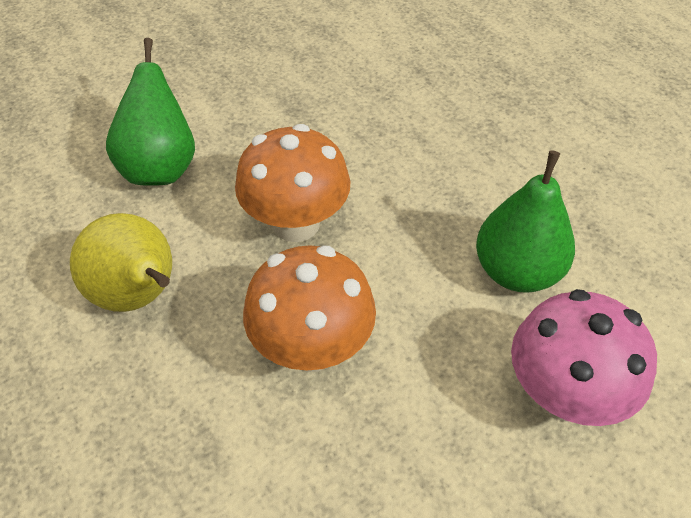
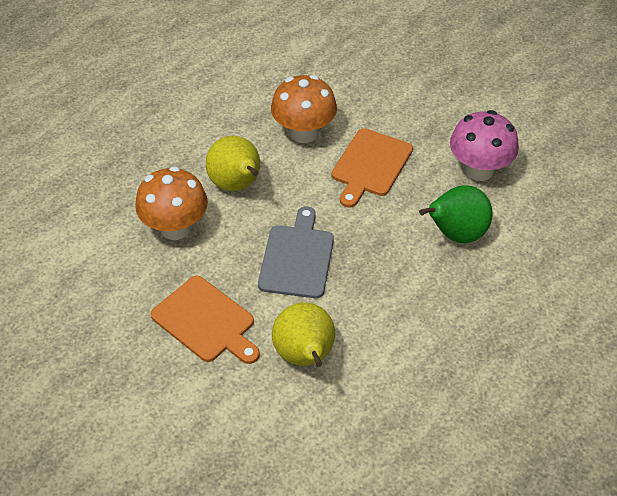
green pear: [106,38,195,186] [476,150,575,293] = 2 -> [419,185,492,243] = 1
grey cutting board: none = 0 -> [258,206,334,298] = 1
orange cutting board: none = 0 -> [151,276,260,364] [332,128,413,208] = 2
yellow pear: [70,213,172,312] = 1 -> [206,136,260,191] [272,303,335,367] = 2

